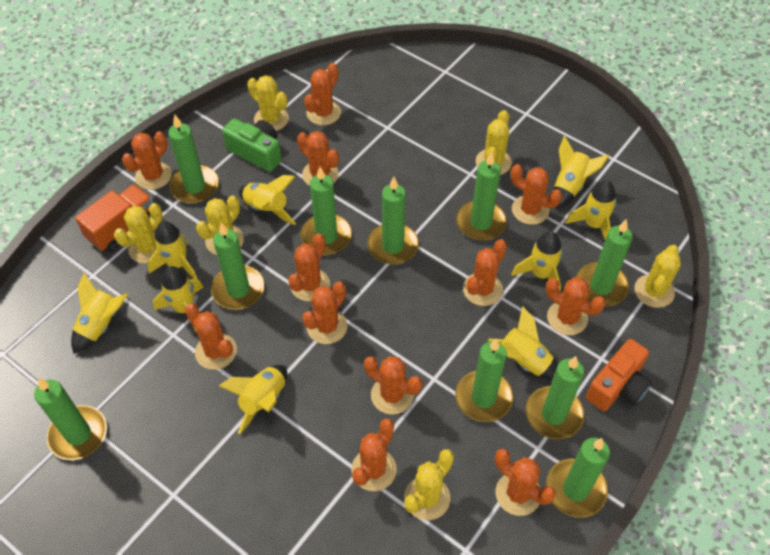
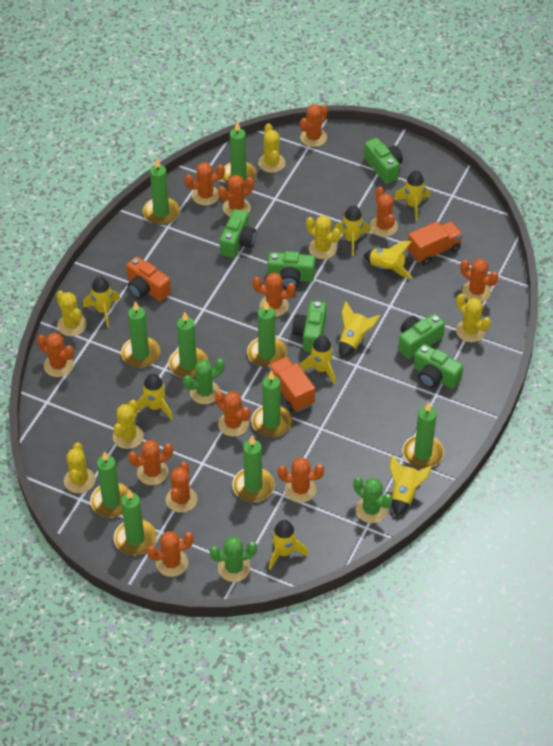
green cactus: none = 0 -> [183,359,225,404] [209,536,257,582] [353,477,393,523] = 3
green camera: [222,119,282,172] = 1 -> [220,209,256,258] [268,251,315,289] [292,301,326,352] [364,138,403,184] [398,314,445,359] [414,344,463,389] = 6
orange truck: [75,184,154,252] = 1 -> [268,356,315,412] [407,221,463,265] = 2

